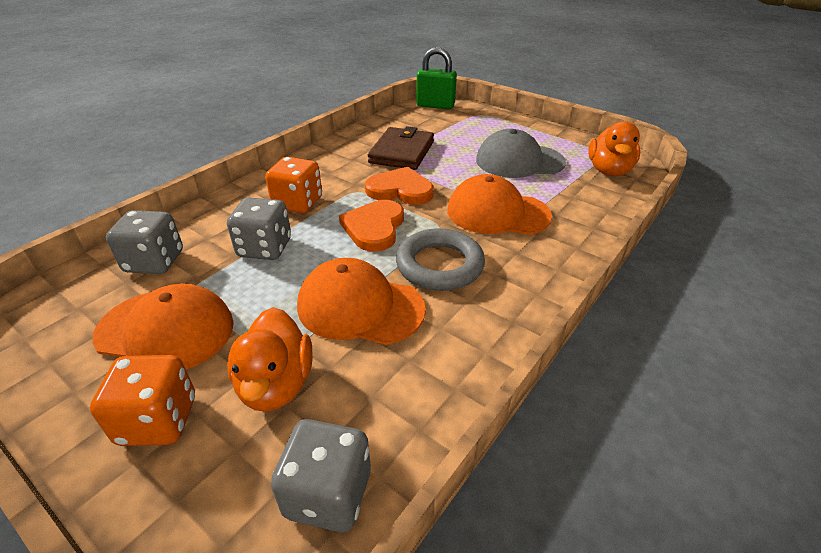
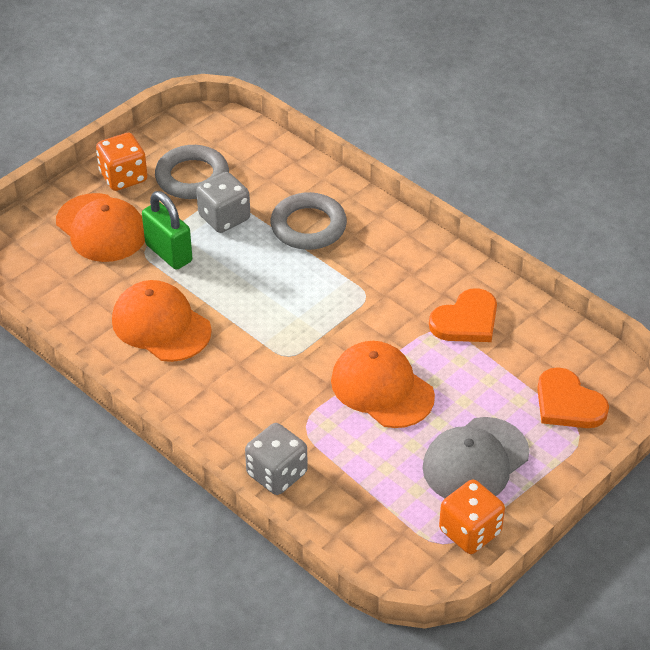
brown wallet: [368,126,434,170] = 1 -> none = 0
grey dice: [106,210,183,274] [227,197,291,260] [271,419,371,533] = 3 -> [196,172,250,233] [245,423,308,495] = 2
grey ring: [396,228,485,291] = 1 -> [155,145,229,199] [270,192,347,250] = 2
orange duck: [227,307,312,412] [588,121,640,176] = 2 -> none = 0

